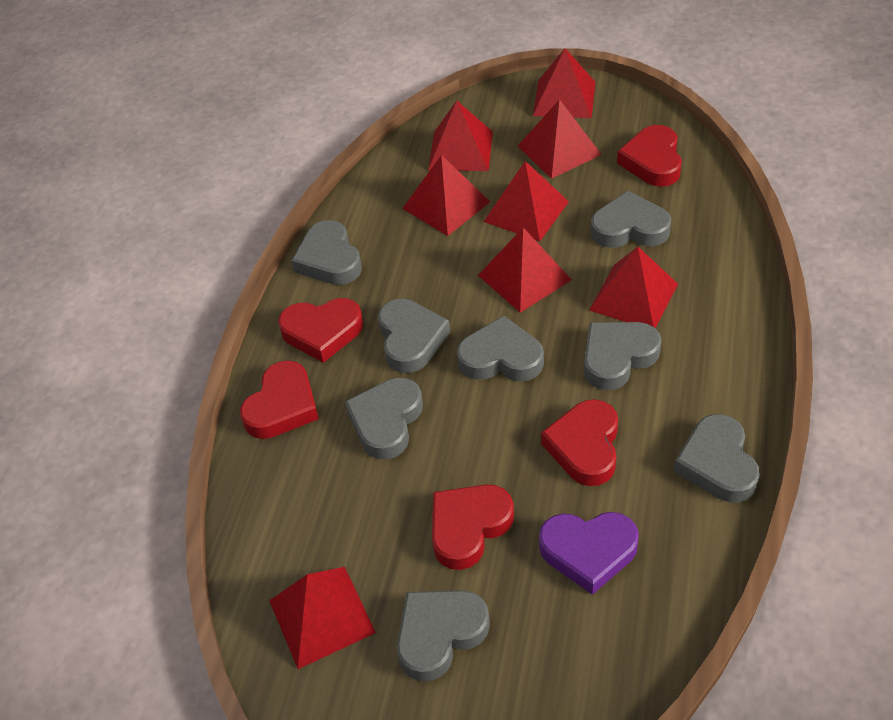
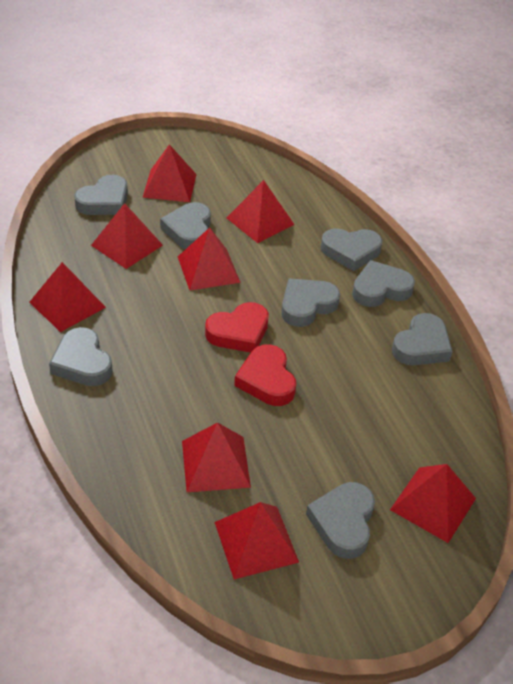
purple heart: [539,512,639,595] = 1 -> none = 0
red heart: [240,360,319,439] [278,298,363,363] [432,484,514,570] [541,399,618,486] [617,125,682,187] = 5 -> [205,302,269,353] [234,344,296,406] = 2

